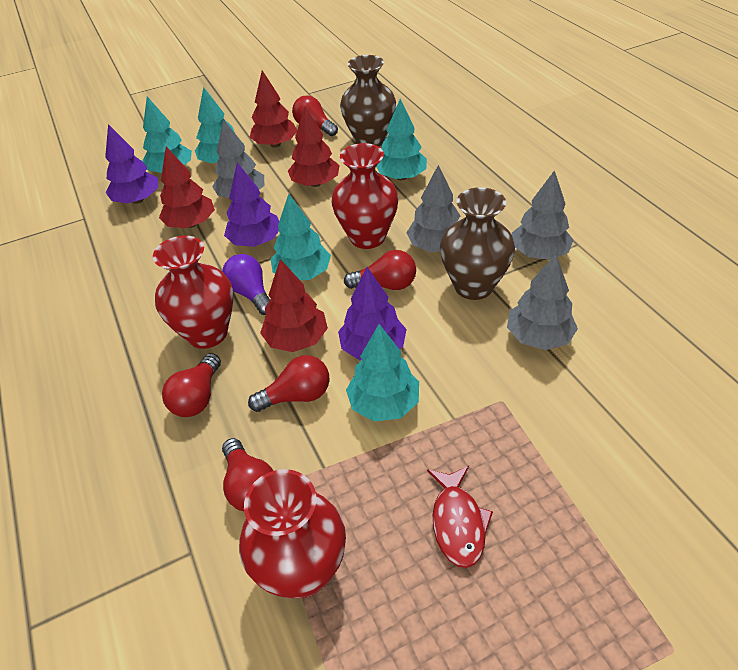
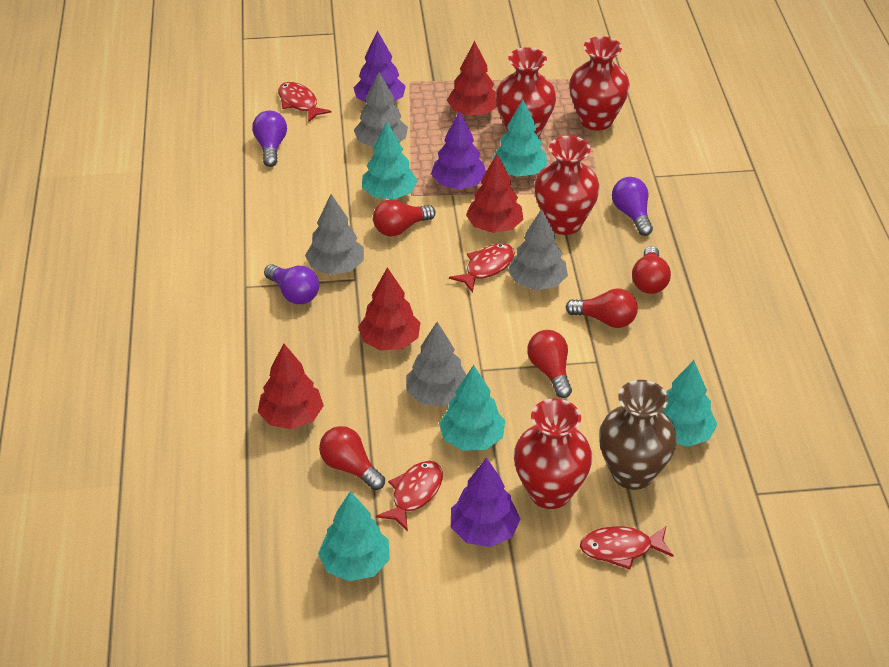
brown vase: [340,55,396,147] [440,187,515,300] = 2 -> [599,380,677,490] = 1
purple light bulb: [222,254,270,315] = 1 -> [252,111,287,167] [264,264,319,304] [612,177,653,236] = 3
red fish: [427,466,493,568] = 1 -> [278,82,332,122] [376,461,443,531] [449,243,515,293] [580,526,674,569] = 4
red vase: [153,236,233,349] [239,469,346,598] [331,143,399,249] = 3 -> [495,47,556,137] [514,398,592,509] [534,136,600,235] [569,36,630,131] = 4

